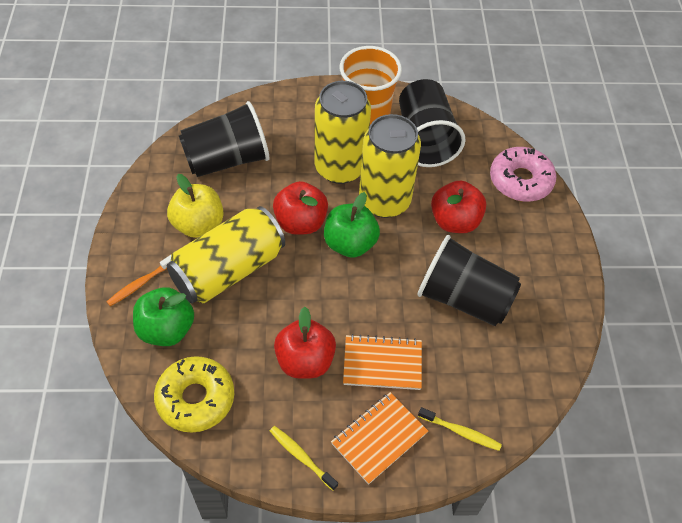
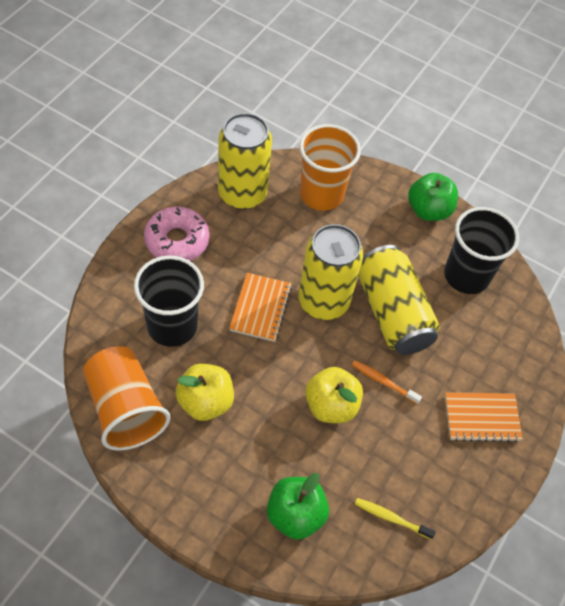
black cup: [179,101,269,177] [399,79,466,167] [417,235,521,326] = 3 -> [134,256,204,347] [444,207,519,294] = 2
orange cup: [340,46,402,125] = 1 -> [83,346,171,451] [299,124,361,211] = 2
red apple: [273,181,328,235] [274,307,336,379] [431,180,486,233] = 3 -> none = 0
yellow apple: [167,174,224,238] = 1 -> [175,364,234,421] [305,367,363,423] = 2
yellow donut: [154,356,234,433] = 1 -> none = 0
yellow toothbrush: [270,426,338,491] [418,407,502,451] = 2 -> [355,498,436,540] = 1

